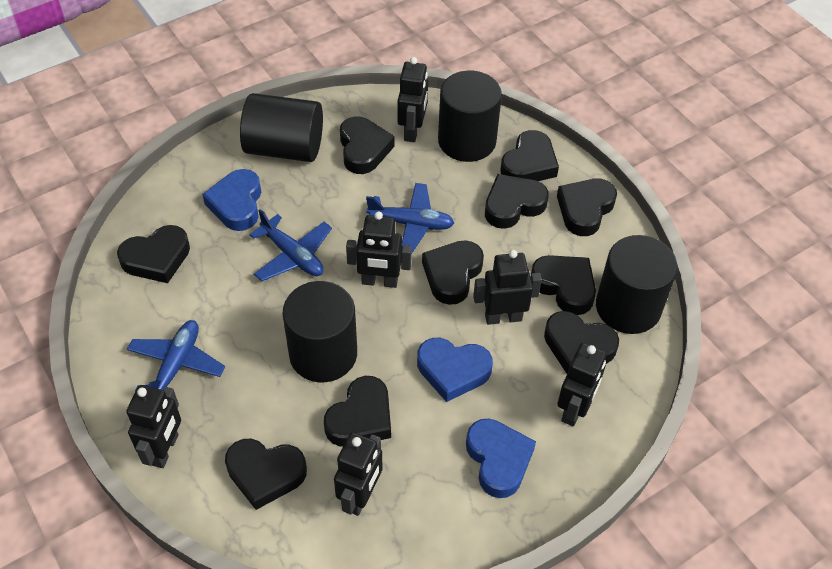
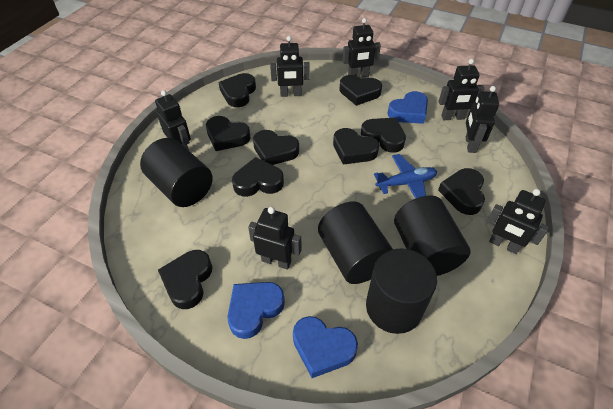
black heart: [117,225,190,283] [225,439,307,510] [324,376,391,447] [340,116,395,174] [422,240,484,305] [485,174,549,229] [500,130,559,181] [531,255,596,315] [544,311,619,374] [557,179,617,236] = 10 -> [158,250,212,309] [206,116,251,151] [218,73,256,107] [232,157,284,197] [253,130,299,165] [333,128,379,165] [340,75,382,106] [361,118,406,153] [438,168,485,215] = 9
black robot: [126,385,181,468] [334,432,383,516] [346,211,412,288] [398,57,428,142] [473,250,542,325] [557,343,607,426] = 6 -> [155,90,191,150] [248,207,302,270] [270,36,310,97] [343,18,381,77] [439,59,484,120] [466,86,499,153] [487,189,549,254] = 7
blue plane: [127,320,225,392] [250,209,332,281] [366,183,454,254] = 3 -> [374,154,437,199] = 1

